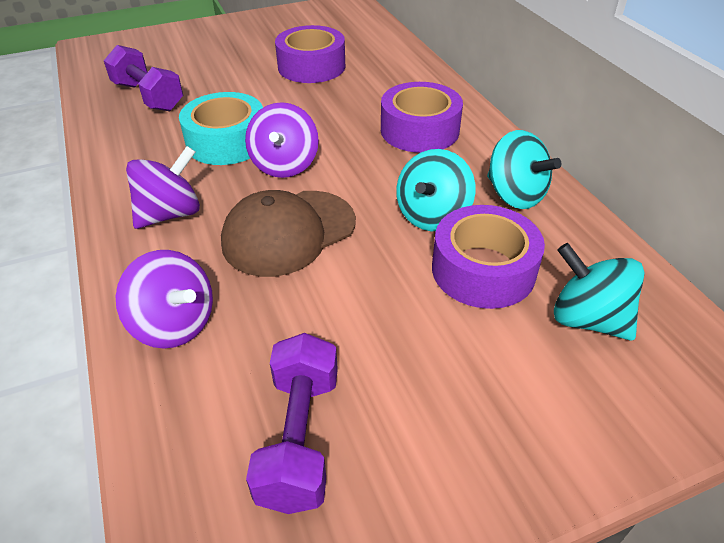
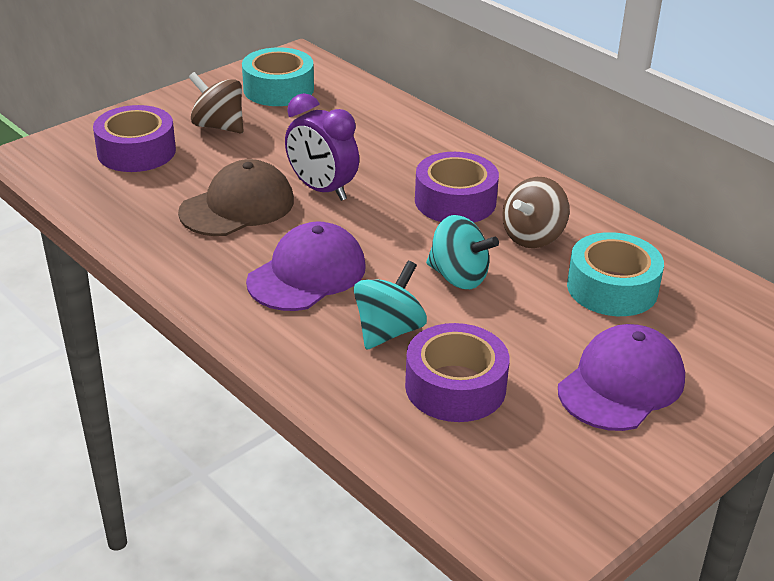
brown spinning top: none = 0 -> [189,72,244,133] [502,177,570,248] = 2
purple cap: none = 0 -> [246,221,366,311] [558,324,685,431] = 2
purple clock: none = 0 -> [285,93,359,201] = 1
purple dumbbell: [104,45,183,111] [246,333,338,514] = 2 -> none = 0
purple spinning top: [116,250,213,349] [126,146,200,229] [245,102,319,178] = 3 -> none = 0
turquoise spinning top: [396,149,476,231] [487,130,561,209] [554,243,645,341] = 3 -> [354,261,427,350] [426,215,499,289] = 2
turquoise tape: [179,92,263,165] = 1 -> [242,47,314,106] [567,232,664,316] = 2

